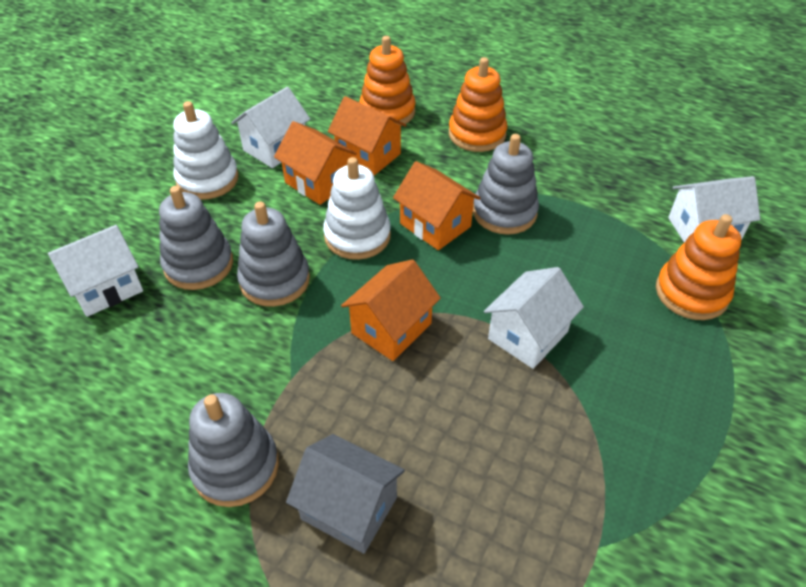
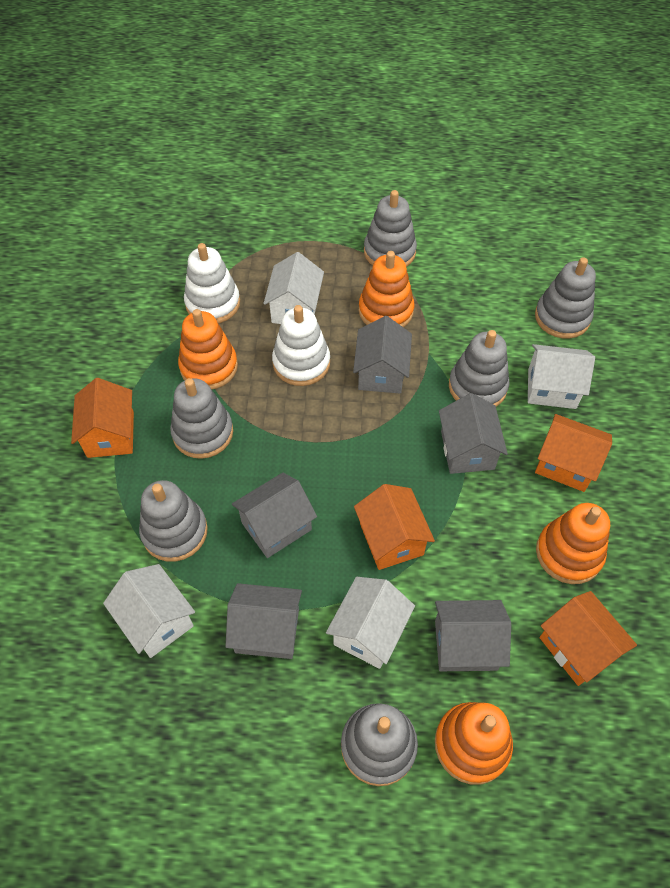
grey house: [286,434,405,554] = 1 -> [225,583,302,659] [232,473,317,558] [353,316,412,394] [435,600,511,671] [439,393,508,474] = 5
grey stacking toy: [159,186,233,290] [188,393,279,507] [237,201,310,307] [473,134,539,235] = 4 -> [139,480,208,562] [170,378,233,459] [341,703,418,786] [364,190,417,267] [449,330,510,406] [535,257,596,339] = 6
orange stacking toy: [359,36,416,126] [449,57,507,152] [656,214,741,320] = 3 -> [178,309,238,389] [359,251,414,327] [435,702,513,785] [536,503,610,584] = 4

